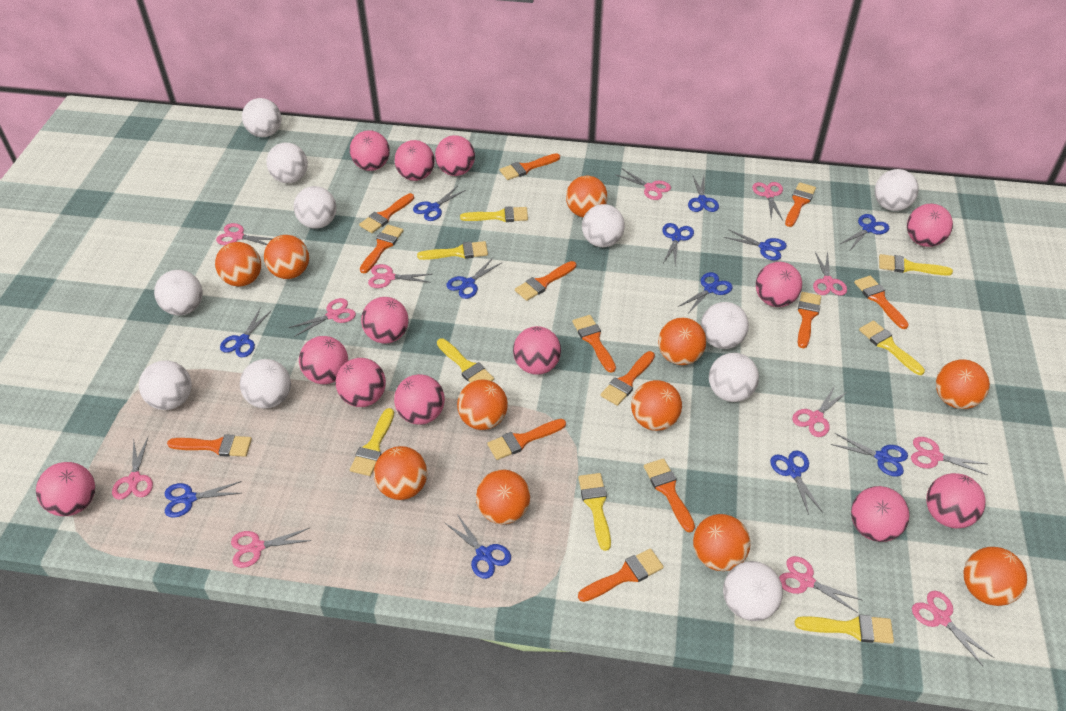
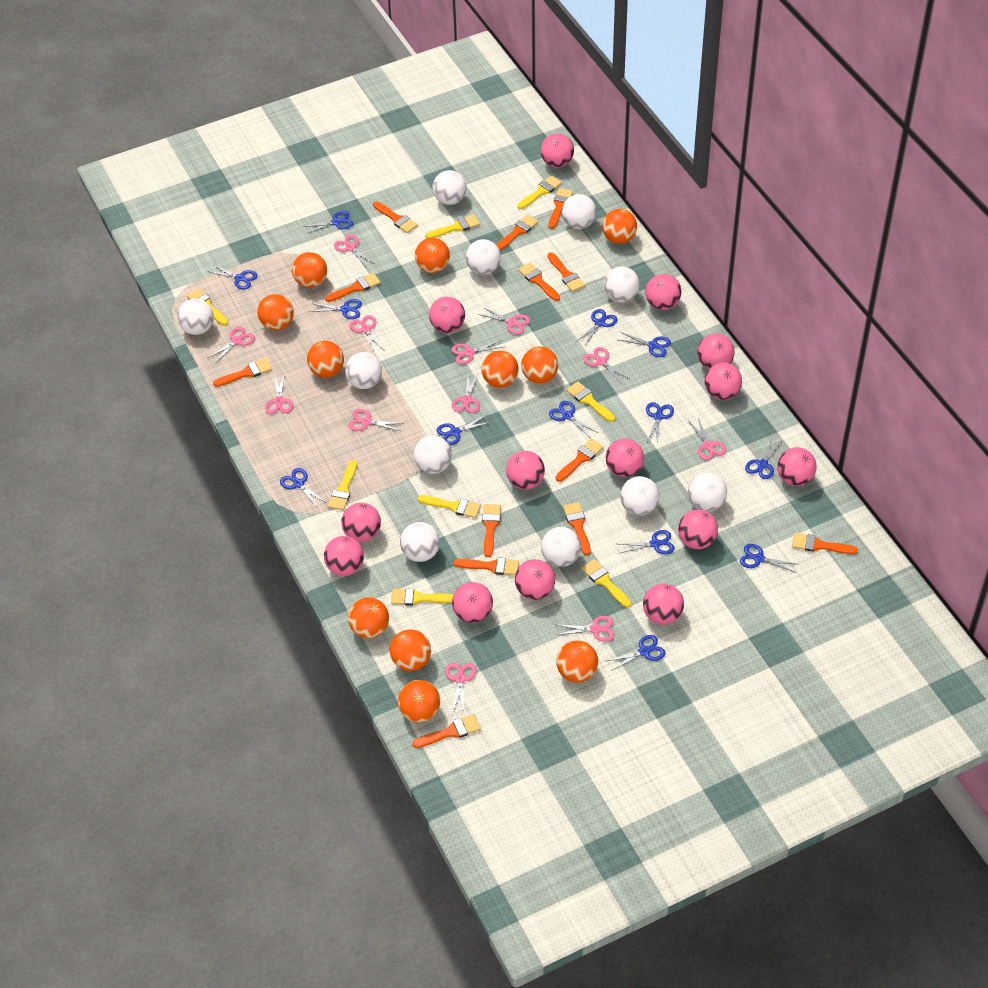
blue scissors: [165,481,242,518] [220,307,272,357] [413,186,466,221] [445,514,511,579] [446,258,501,299] [662,223,694,265] [678,272,733,314] [688,176,719,212] [724,229,787,261] [770,450,823,515] [831,433,908,477] [839,214,889,250] = 12 -> [207,264,258,290] [280,468,325,507] [302,211,353,234] [310,299,362,319] [436,416,491,445] [549,401,598,437] [577,309,617,347] [607,635,665,671] [618,530,675,554] [619,332,671,357] [646,402,674,445] [740,544,796,573] [745,437,783,479] = 13
pink ball: [36,462,95,516] [299,336,348,384] [336,358,386,407] [350,130,390,171] [361,297,408,344] [394,140,435,181] [394,374,445,425] [435,135,475,176] [513,326,561,375] [756,262,802,307] [851,486,909,542] [907,204,953,247] [926,473,986,528] = 13 -> [324,536,364,576] [342,503,381,542] [429,297,465,333] [452,582,493,623] [506,451,545,489] [515,559,555,600] [541,133,574,168] [606,439,644,477] [643,583,684,625] [645,274,681,310] [678,510,718,549] [697,334,735,369] [704,362,742,400] [777,447,817,486] = 14

